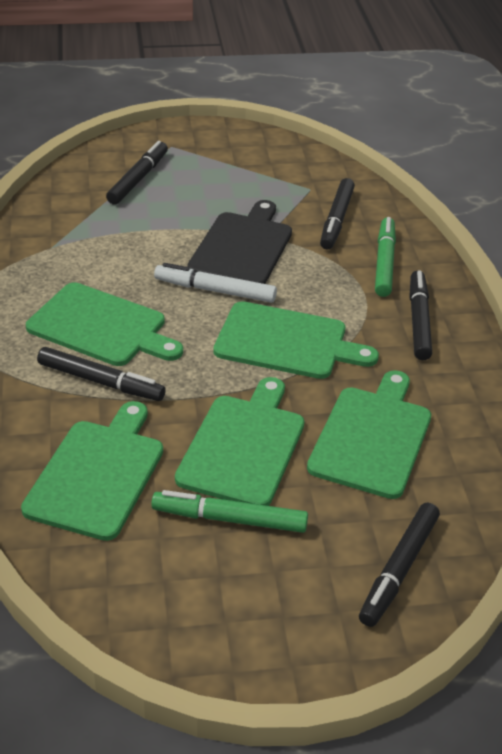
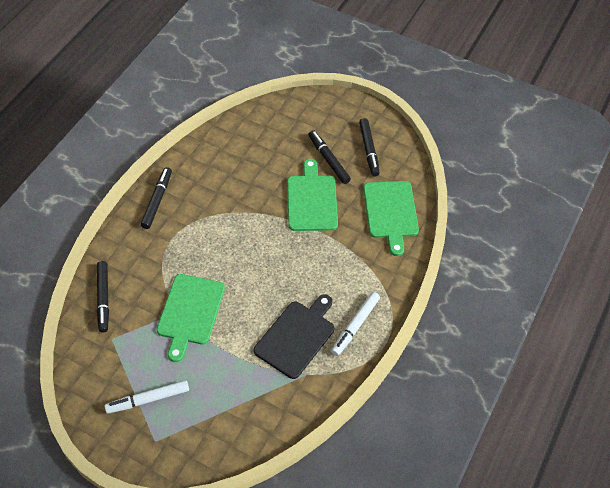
black marker: [37,347,166,401] [106,141,168,205] [320,178,355,249] [359,503,440,627] [409,271,432,360] = 5 -> [97,261,109,333] [141,167,172,229] [308,130,351,184] [359,118,380,177] = 4
green cutting board: [21,401,163,541] [26,282,183,366] [175,377,304,506] [213,301,379,379] [307,370,431,499] = 5 -> [157,274,225,362] [287,159,338,231] [363,181,419,256] = 3
green marker: [151,490,308,533] [375,217,396,297] = 2 -> none = 0
white marker: [154,263,277,303] = 1 -> [105,380,189,414] [331,292,380,356] = 2

